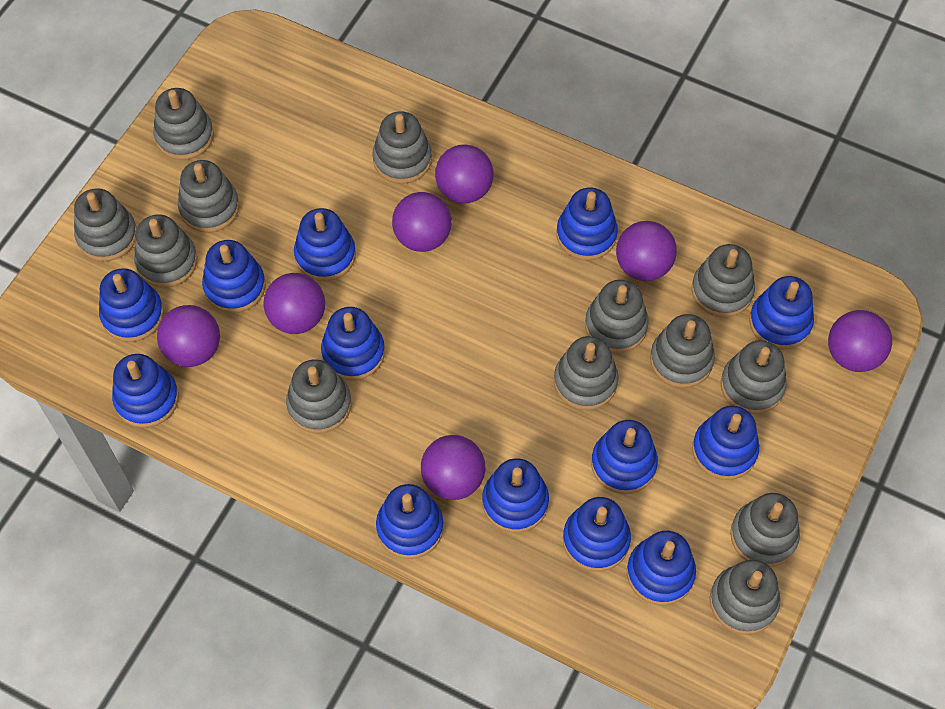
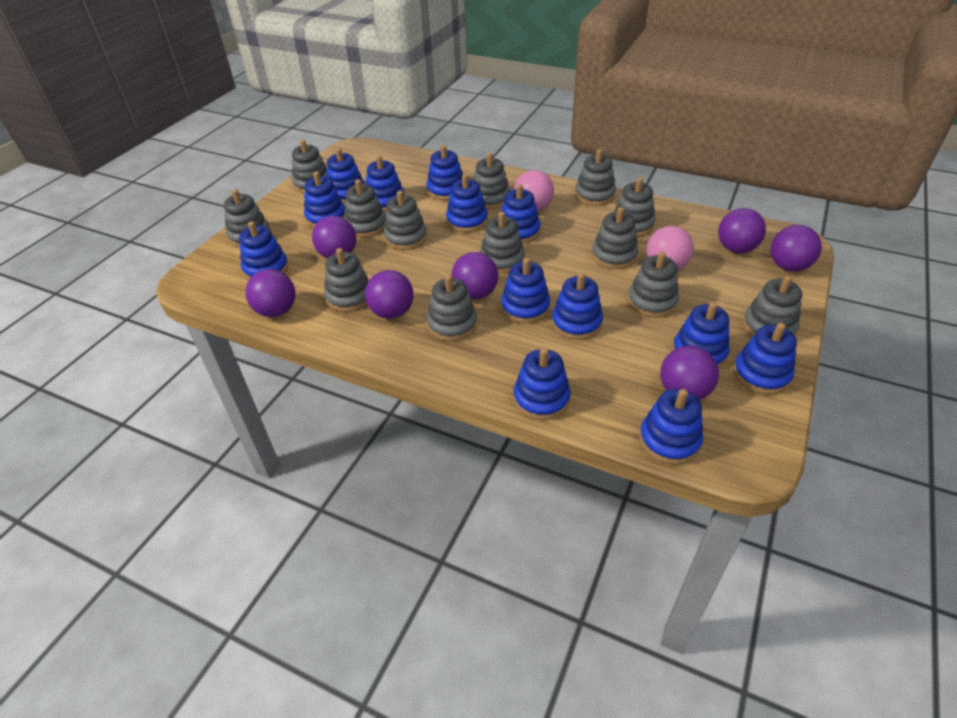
pink ball: none = 0 -> [514,170,554,211] [646,226,694,270] = 2

